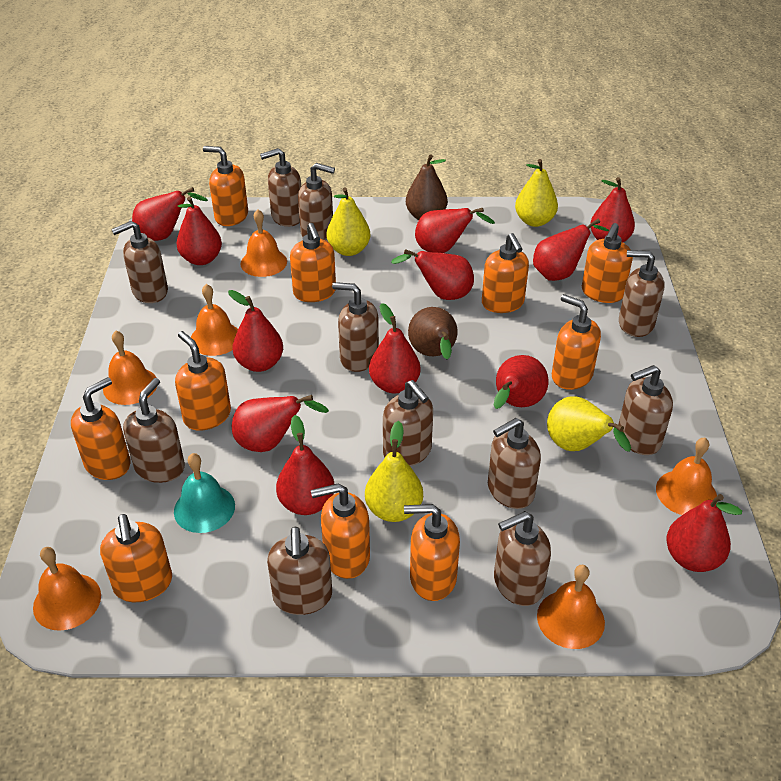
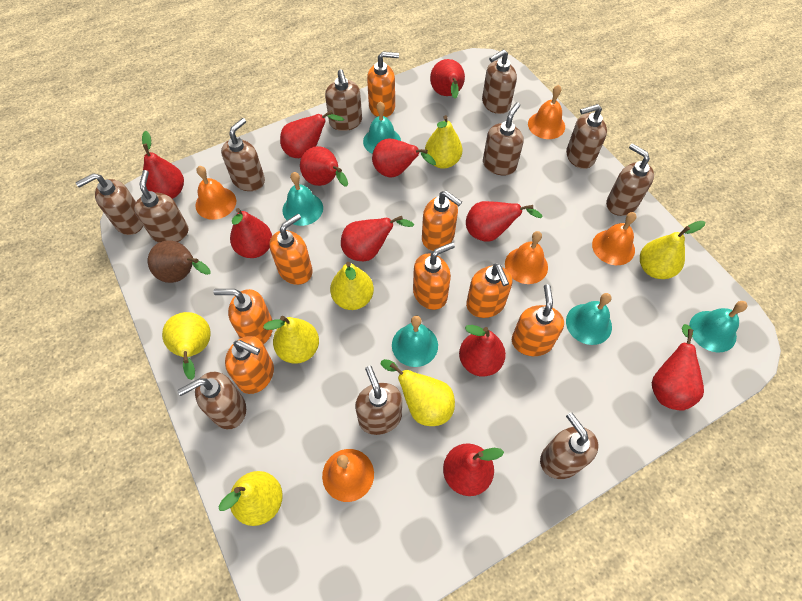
brown pear: [406,154,448,220] [408,307,458,359] = 2 -> [148,240,211,283] = 1
orange bell: [33,547,101,631] [103,331,157,405] [191,284,238,356] [241,209,287,277] [537,565,605,649] [656,438,717,515] = 6 -> [196,166,236,220] [322,449,374,502] [505,231,548,284] [528,85,565,139] [592,212,636,265] = 5
orange soap dispenser: [71,377,130,480] [100,514,172,602] [175,331,231,431] [203,146,248,226] [290,223,336,302] [311,483,370,579] [404,504,460,601] [482,233,529,313] [552,294,601,390] [582,223,633,303] = 10 -> [213,289,273,344] [225,336,274,394] [269,214,313,285] [367,52,399,117] [413,242,455,310] [422,191,462,251] [466,263,512,318] [512,284,564,356] = 8
red pear: [132,187,208,241] [176,196,222,265] [228,290,283,372] [232,395,329,452] [276,415,334,515] [369,303,420,393] [391,249,474,300] [415,208,495,253] [494,355,548,409] [533,219,609,281] [590,177,635,242] [666,494,742,572] = 12 -> [142,131,184,199] [230,208,272,258] [280,110,344,158] [300,146,348,187] [341,216,414,261] [372,138,436,178] [430,59,465,99] [443,443,504,496] [459,325,506,377] [466,201,543,241] [652,324,704,411] = 11
turquoise bell: [174,453,235,533] = 1 -> [283,172,323,226] [363,101,401,154] [392,316,438,367] [566,293,612,345] [689,301,748,353] = 5
yellow pear: [327,187,370,256] [365,421,423,522] [515,159,558,227] [547,396,631,452] = 4 -> [162,312,211,380] [219,471,283,526] [263,316,319,364] [330,262,374,310] [381,359,455,426] [425,115,462,169] [640,221,705,279] = 7

